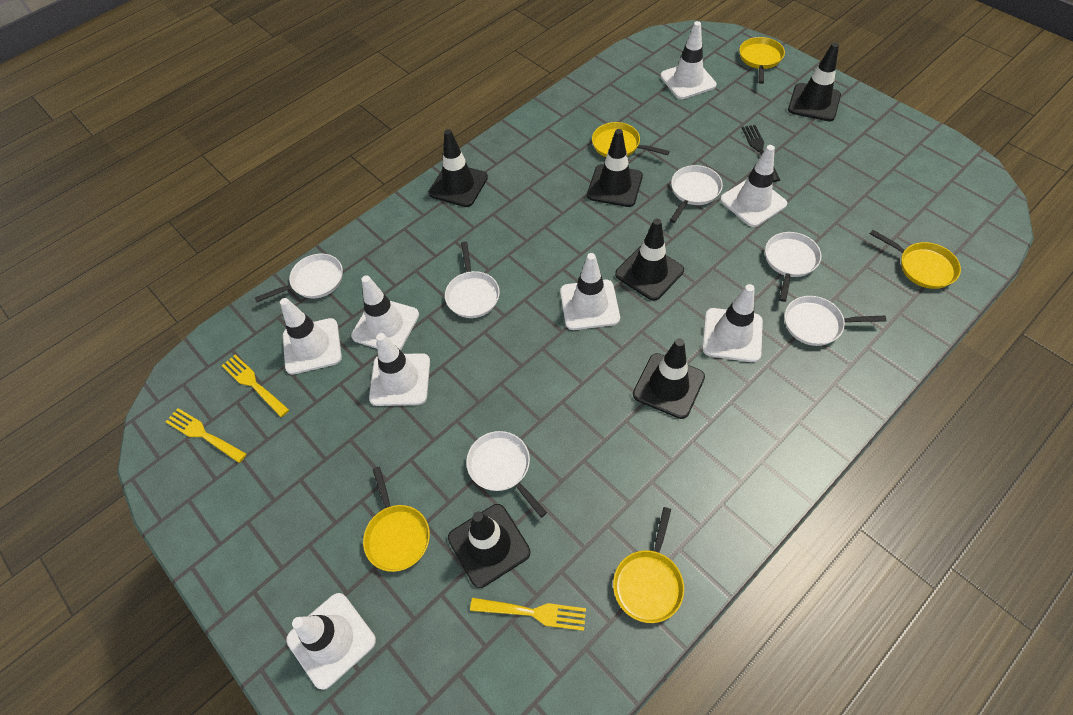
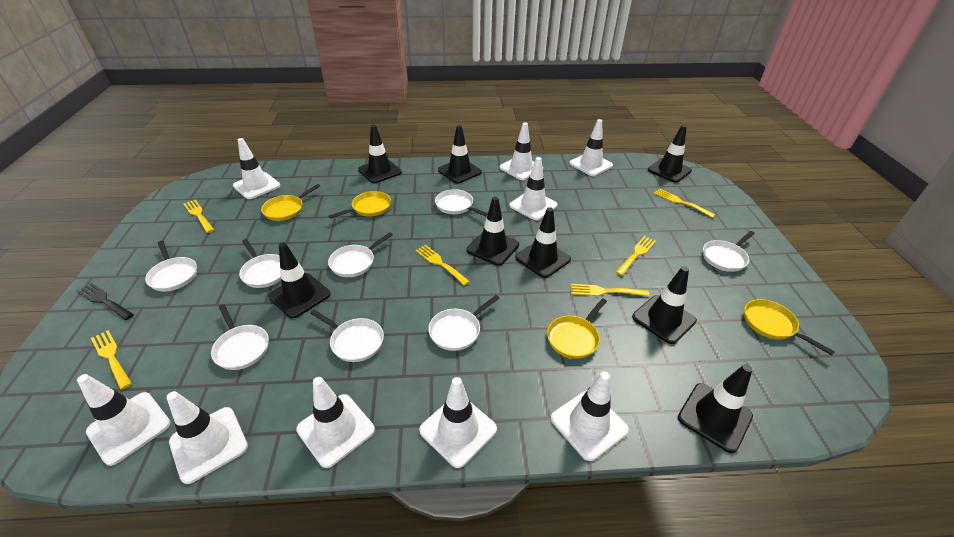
black traffic cone: [429,129,488,207] [448,504,530,588] [587,129,643,207] [615,219,684,301] [633,338,705,419] [788,43,841,121] = 6 -> [268,242,331,318] [358,125,402,183] [438,125,482,184] [467,197,519,266] [515,207,571,278] [632,266,697,344] [648,125,692,183] [678,364,753,453] = 8
white pan: [255,254,343,302] [445,242,500,318] [466,431,547,518] [670,165,723,223] [765,232,821,302] [785,296,886,346] = 6 -> [145,241,197,292] [211,304,269,370] [239,239,281,288] [310,310,384,362] [328,232,393,277] [428,295,500,351] [435,189,488,217] [703,231,755,272] = 8
white traffic cone: [280,298,342,375] [286,593,376,690] [351,275,419,350] [369,333,430,406] [560,253,620,330] [660,21,717,99] [702,284,763,362] [720,145,787,227] = 8 -> [77,374,170,466] [167,391,248,484] [233,138,280,199] [296,377,375,468] [419,377,497,468] [500,122,543,180] [509,157,558,220] [551,372,629,461] [569,119,613,176] = 9
yellow fork: [165,408,247,463] [221,355,289,417] [470,598,586,631] = 3 -> [91,330,132,390] [183,200,214,233] [416,245,470,286] [571,284,649,297] [616,236,656,276] [654,189,715,218] = 6
yellow pan: [363,467,430,572] [592,122,670,157] [613,507,684,623] [739,37,785,84] [870,230,961,289] = 5 -> [261,184,320,221] [329,191,391,219] [547,298,607,359] [744,299,835,355] = 4

